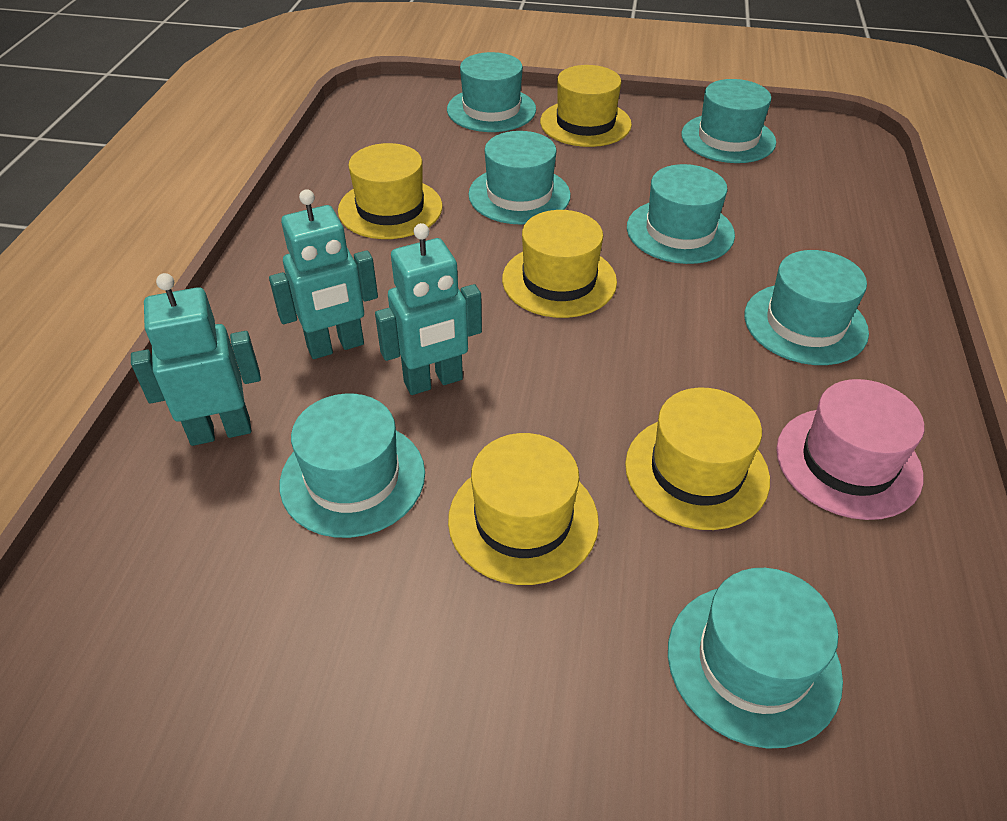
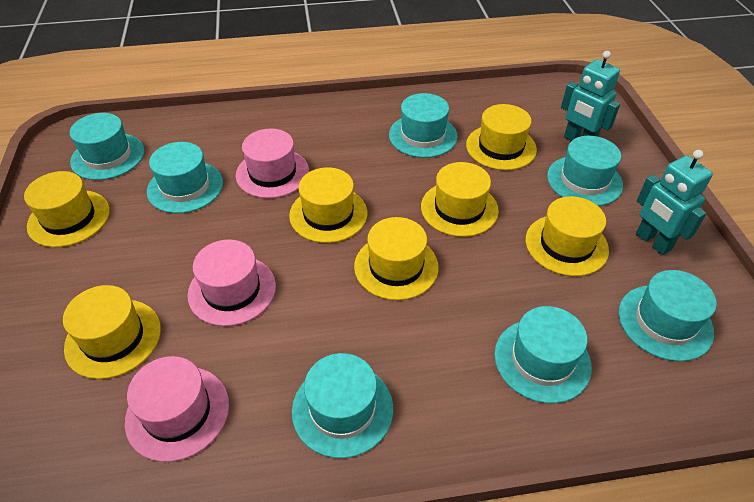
pink hat: [776,379,924,520] = 1 -> [125,356,229,462] [188,240,276,326] [236,129,309,198] = 3
turquoise robot: [131,273,261,446] [269,189,378,359] [375,223,482,395] = 3 -> [561,51,620,141] [636,150,713,255] = 2
yellow hat: [338,143,443,239] [448,433,599,585] [502,210,617,318] [540,65,632,147] [625,388,770,530] = 5 -> [24,171,110,247] [63,285,161,379] [289,167,367,243] [354,217,439,300] [421,162,499,237] [466,104,537,170] [526,196,609,276] = 7

